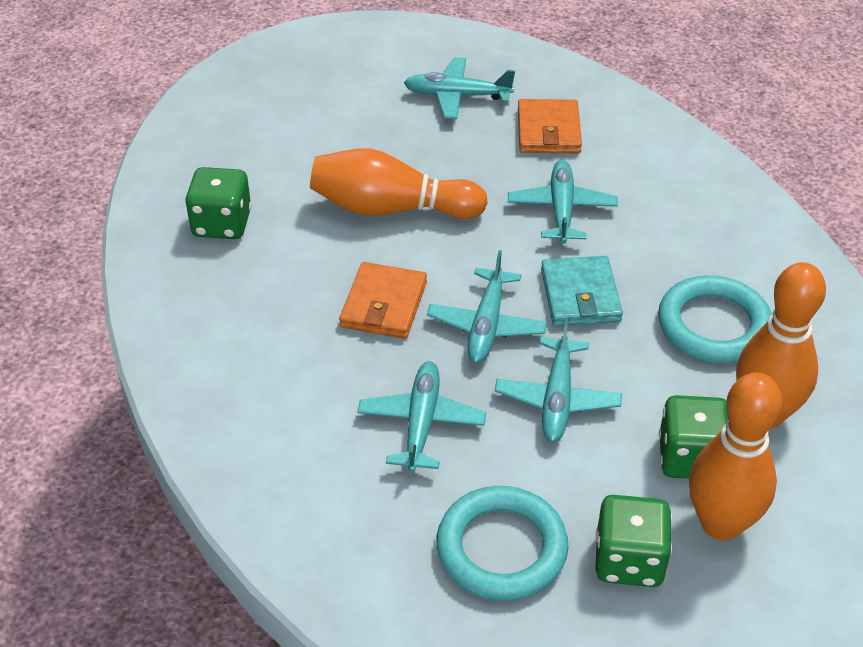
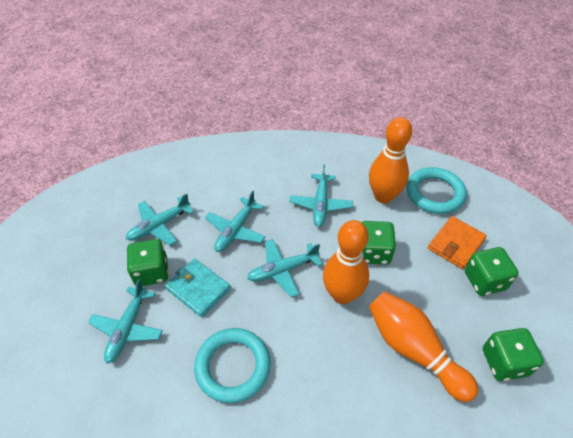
green dice: [185,167,252,239] [595,495,672,587] [659,395,728,479] = 3 -> [126,239,169,286] [362,221,396,265] [465,247,518,296] [483,328,544,381] = 4
orange wallet: [339,262,427,339] [518,99,582,153] = 2 -> [428,216,487,269] = 1

